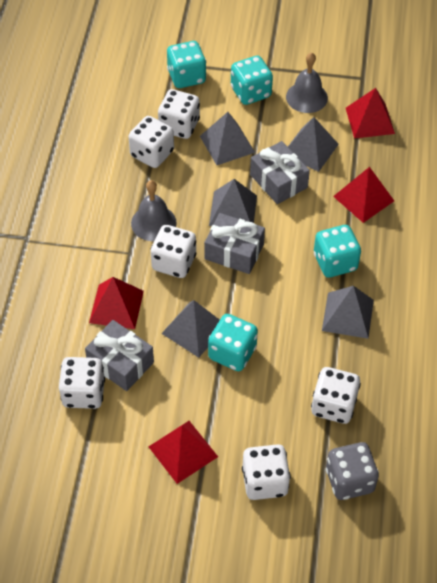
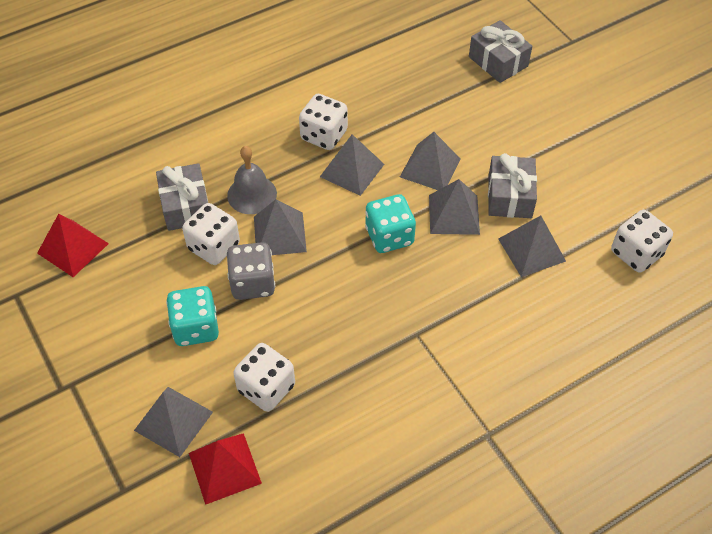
grey bell: [131,180,177,241] [286,52,328,113] = 2 -> [227,146,277,214] = 1
grey pyramid: [161,300,220,358] [200,112,255,165] [209,179,257,226] [288,117,339,172] [322,286,374,339] = 5 -> [134,387,213,457] [254,199,307,255] [320,134,384,196] [400,132,461,190] [429,179,480,235] [498,216,566,277] = 6
red pyramid: [89,277,144,329] [149,421,218,484] [333,167,394,223] [346,88,395,139] = 4 -> [37,214,109,277] [189,433,262,505] = 2
turquoise dice: [167,41,206,88] [208,314,258,371] [231,56,273,105] [314,225,361,278] = 4 -> [166,286,219,346] [365,194,416,253] = 2
white dice: [59,357,105,409] [128,116,174,168] [151,225,196,278] [158,89,200,139] [242,444,291,500] [311,367,361,424] = 6 -> [182,203,240,265] [233,343,295,412] [299,94,348,150] [611,210,673,272] = 4

